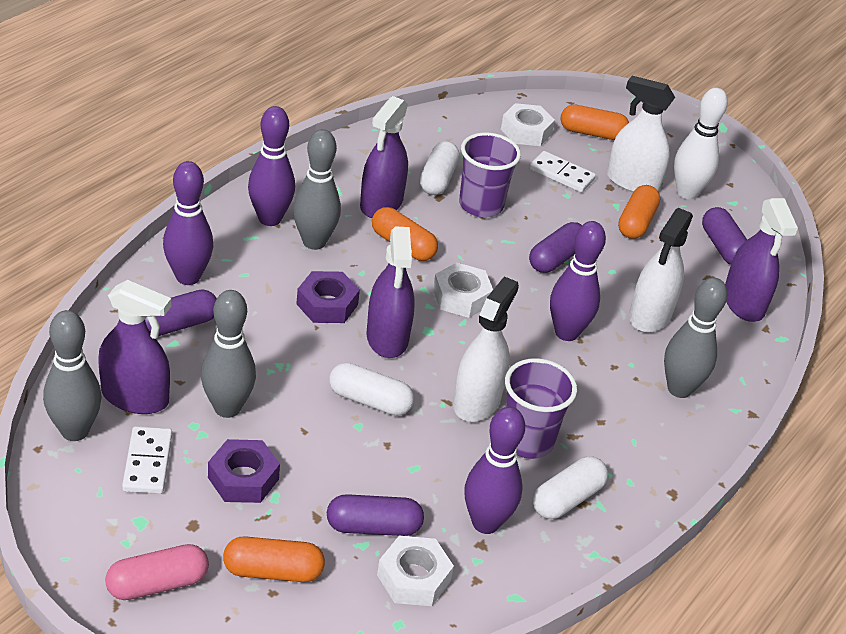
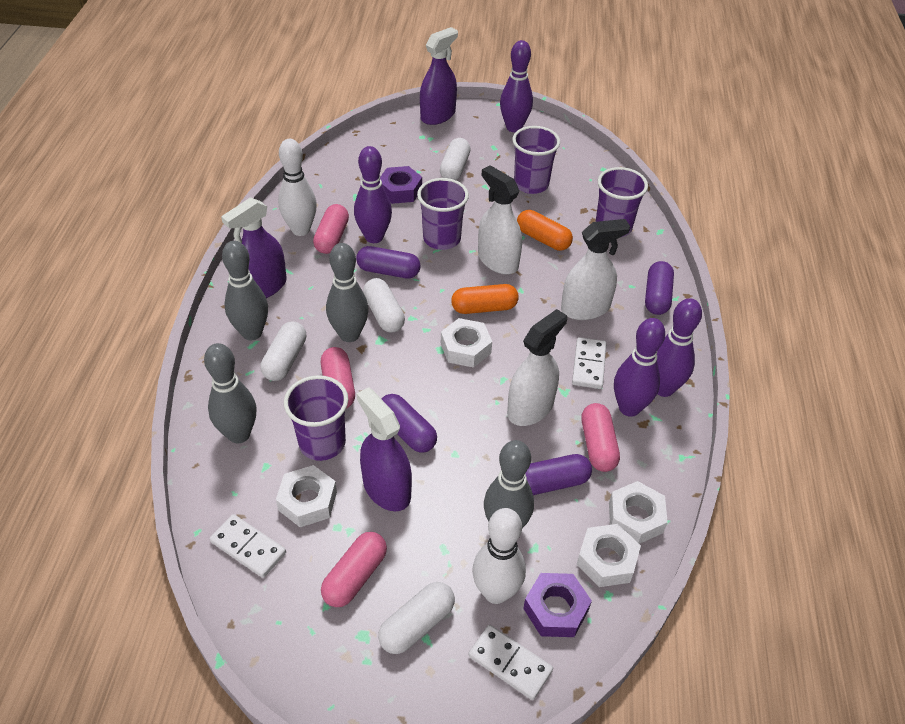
orange capsule: [223,536,325,582] [372,207,438,261] [560,105,629,140] [618,185,660,239] = 4 -> [451,284,519,314] [517,210,573,251] = 2
pink capsule: [105,544,209,600] = 1 -> [313,204,349,254] [321,347,355,408] [321,532,387,607] [582,403,620,472] = 4
purple cup: [459,132,521,218] [505,358,577,459] = 2 -> [284,375,348,461] [417,178,469,250] [512,126,560,194] [596,167,648,237] = 4
purple spray bottle: [98,280,171,414] [360,96,408,218] [367,226,415,358] [725,198,798,322] = 4 -> [221,197,287,298] [357,387,412,511] [420,27,458,125] = 3
white bowling pin: [674,88,728,199] = 1 -> [278,139,317,236] [472,508,526,604] = 2
white capsule: [329,363,414,416] [420,141,460,195] [533,456,608,519] = 3 -> [260,322,306,381] [363,278,405,332] [378,582,455,654] [440,138,470,180] = 4
white domino: [122,426,172,494] [529,151,596,193] = 2 -> [210,514,286,578] [469,625,553,700] [572,337,607,389] = 3
white nut: [377,536,454,606] [433,263,493,318] [501,103,555,146] = 3 -> [276,465,337,527] [441,318,492,368] [577,524,641,587] [609,481,668,544] = 4

